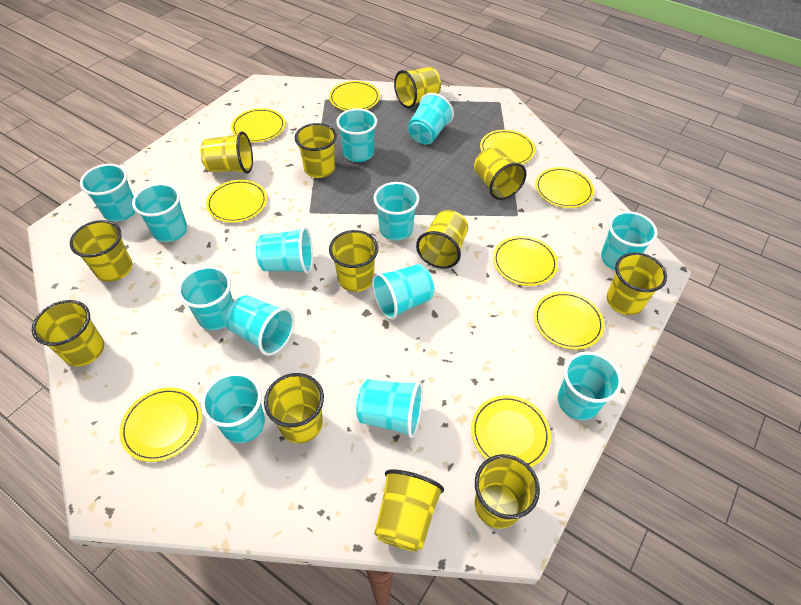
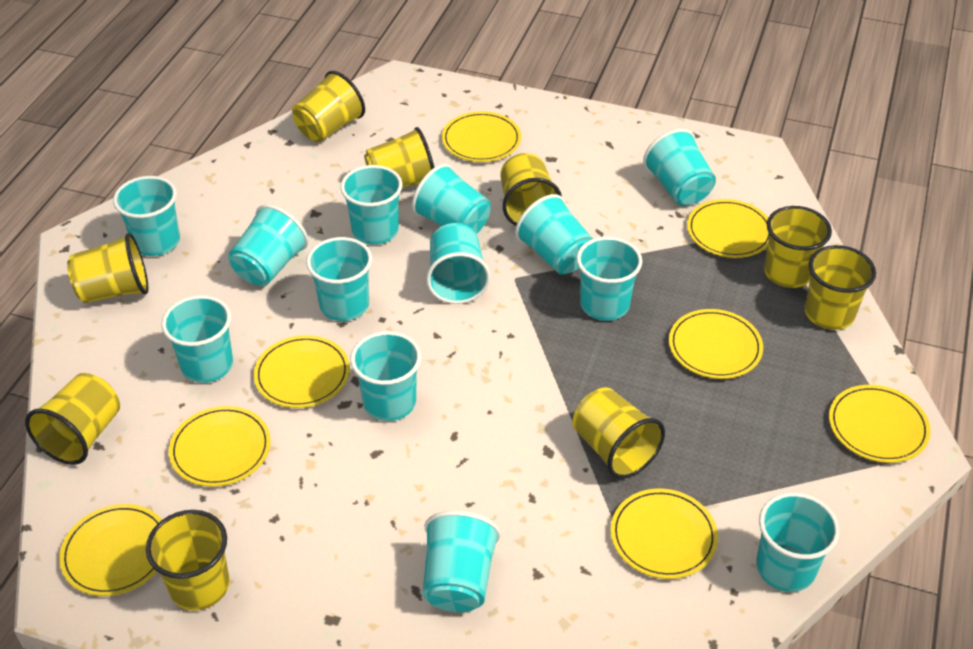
yellow cup: [32,300,104,366] [70,220,132,282] [200,132,253,174] [264,373,324,443] [295,123,337,178] [329,230,378,292] [374,469,444,552] [394,67,441,108] [416,210,468,269] [474,147,527,200] [475,454,540,529] [607,252,667,315] = 12 -> [25,373,120,465] [67,233,148,303] [146,510,230,611] [292,71,365,142] [364,127,434,188] [501,153,562,226] [573,387,665,479] [764,206,832,288] [805,245,876,330] = 9
yellow plate: [119,388,202,462] [206,180,267,223] [231,108,285,142] [329,81,380,111] [471,395,551,467] [480,130,535,164] [493,236,558,286] [534,291,604,350] [535,167,594,208] = 9 -> [59,504,162,596] [169,406,271,487] [254,335,350,408] [442,111,521,162] [611,488,718,579] [669,309,763,379] [687,199,769,258] [829,385,931,463] = 8

